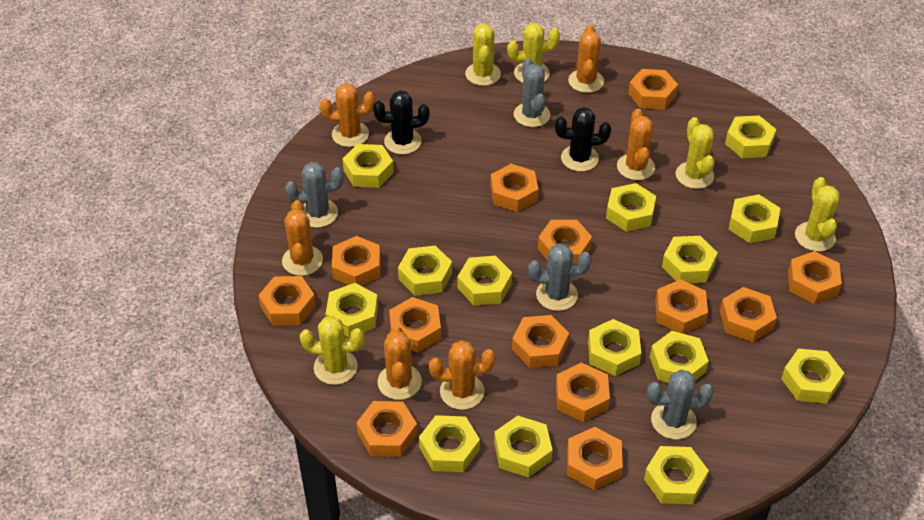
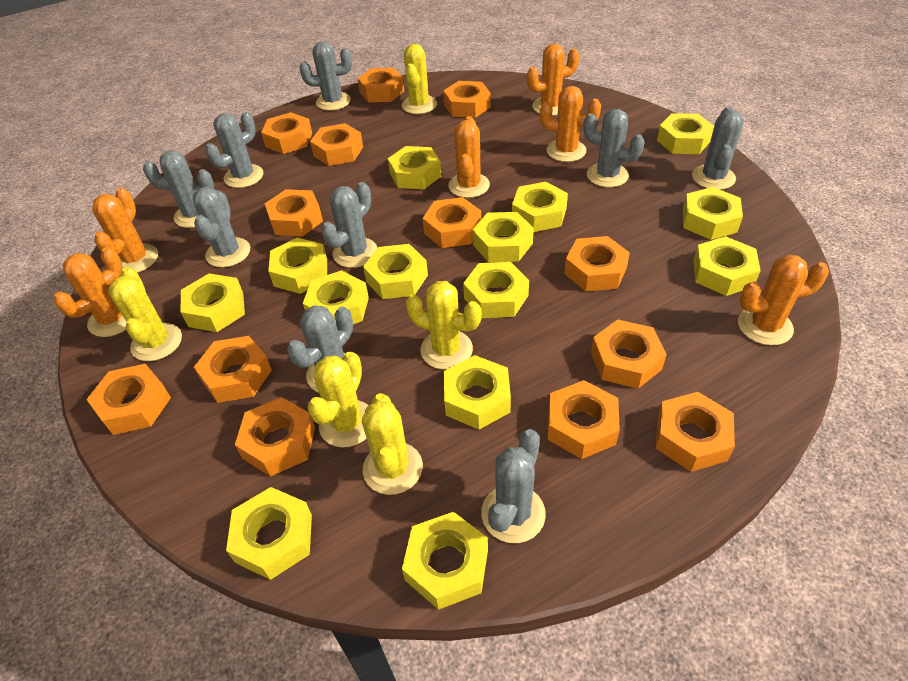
black cactus: [373,90,429,154] [555,107,611,172] = 2 -> none = 0
grey cactus: [285,162,344,228] [514,58,550,127] [528,243,592,311] [647,370,714,440] = 4 -> [143,151,214,228] [192,187,250,268] [205,112,263,188] [287,305,353,393] [299,41,352,111] [321,182,377,268] [481,429,546,543] [583,109,645,188] [692,107,744,190] = 9

